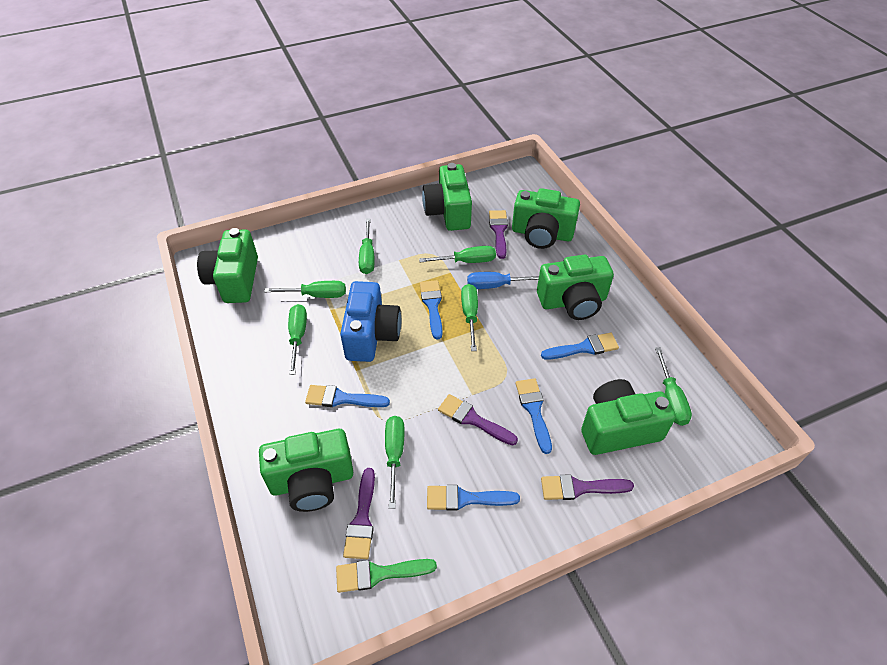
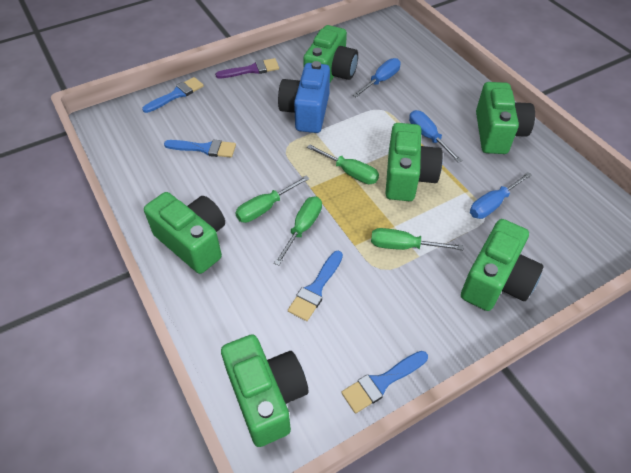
blue brush: [305,385,390,407] [420,280,443,339] [427,485,520,511] [515,378,552,454] [541,333,619,360] = 5 -> [142,77,204,113] [164,139,236,158] [288,251,343,321] [341,351,428,414] = 4
blue screwdriver: [467,272,539,289] = 1 -> [353,58,401,98] [409,110,462,162] [470,172,532,219] = 3
green brush: [336,559,437,593] = 1 -> none = 0
green screwdriver: [264,281,346,298] [288,304,307,375] [359,218,375,274] [385,416,405,509] [419,246,496,263] [461,284,478,351] [655,347,692,426] = 7 -> [235,176,309,223] [274,196,322,265] [307,144,379,184] [371,228,463,250] = 4
purple brush: [343,468,375,559] [438,394,518,446] [489,210,508,259] [541,474,634,500] = 4 -> [215,58,279,79] = 1

